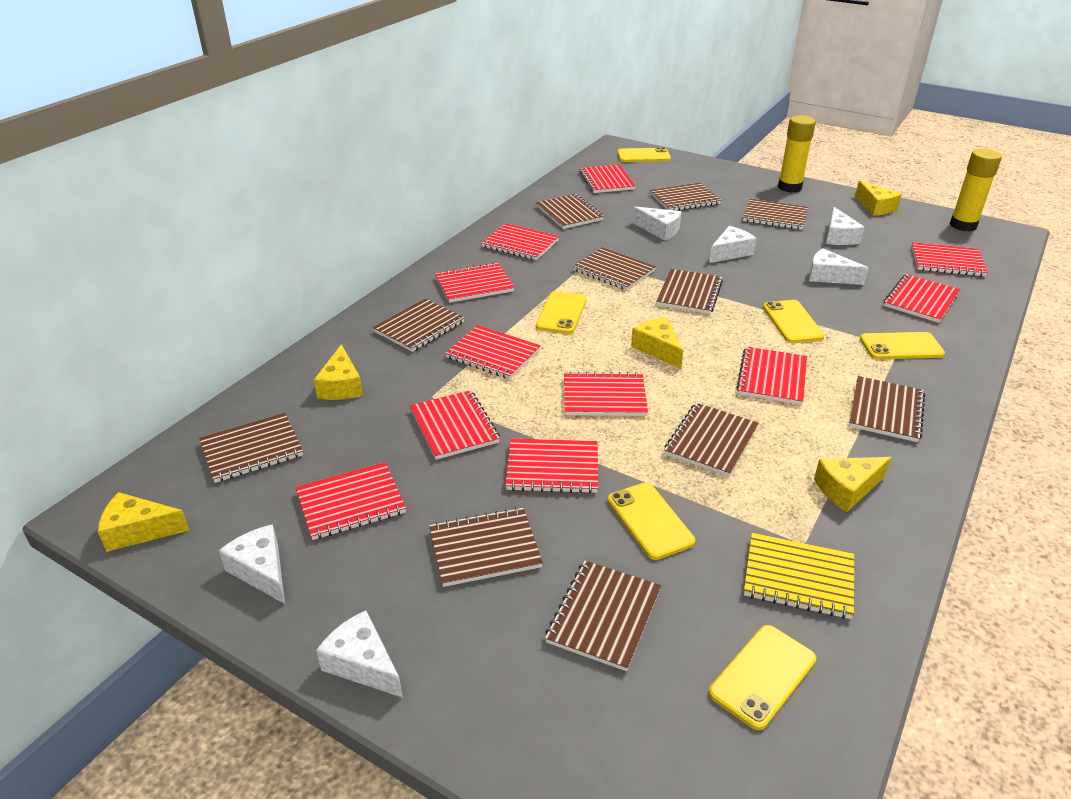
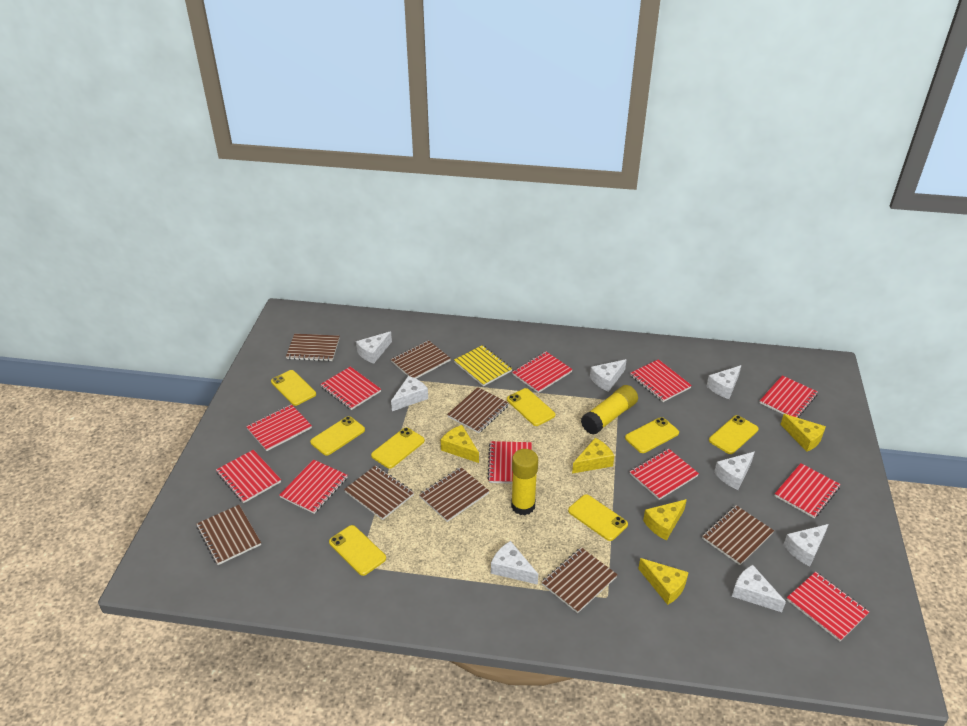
brown notebook: [199,413,303,483] [373,298,464,352] [429,507,543,587] [536,194,604,229] [545,561,661,671] [573,247,656,290] [650,183,721,211] [656,269,723,314] [664,403,759,477] [743,199,808,230] [849,376,925,442] = 11 -> [196,505,261,565] [286,334,340,361] [344,465,414,520] [391,340,451,379] [419,467,489,522] [447,387,509,433] [542,547,618,613] [702,505,774,565] = 8
white cheese: [219,524,285,604] [316,610,403,698] [632,206,681,241] [709,226,757,263] [809,248,868,285] [826,207,865,245] = 6 -> [356,331,392,364] [391,376,428,411] [491,541,538,585] [590,359,627,392] [707,365,741,399] [714,452,755,490] [732,565,786,612] [783,524,829,566] = 8
yellow phone: [536,291,586,334] [608,483,695,560] [617,147,671,162] [709,625,816,730] [763,300,824,343] [860,332,945,359] = 6 -> [271,370,316,406] [310,416,365,456] [329,525,386,576] [371,427,425,469] [507,388,555,426] [568,494,628,541] [625,417,679,453] [709,415,759,454] = 8

